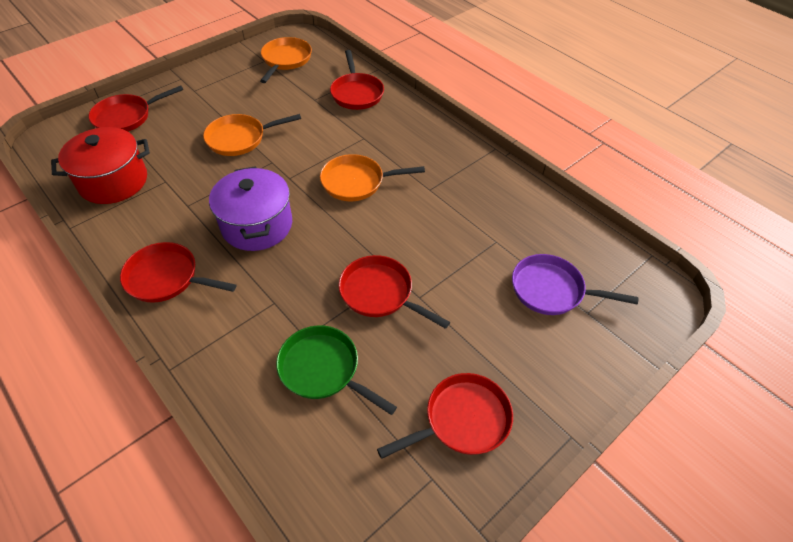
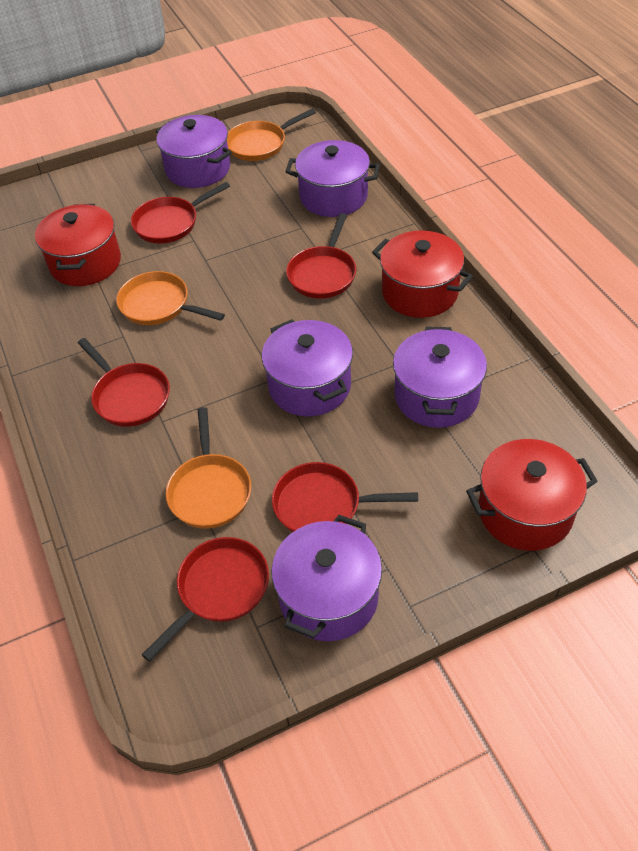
green pan: [276,325,397,415] = 1 -> none = 0
purple pan: [512,254,638,315] = 1 -> none = 0
purple pot: [209,166,292,251] = 1 -> [156,115,232,188] [262,319,353,417] [271,515,382,641] [285,140,380,217] [393,327,487,428] = 5
red pot: [51,127,150,204] = 1 -> [35,204,121,286] [372,230,473,318] [466,439,598,551] = 3

